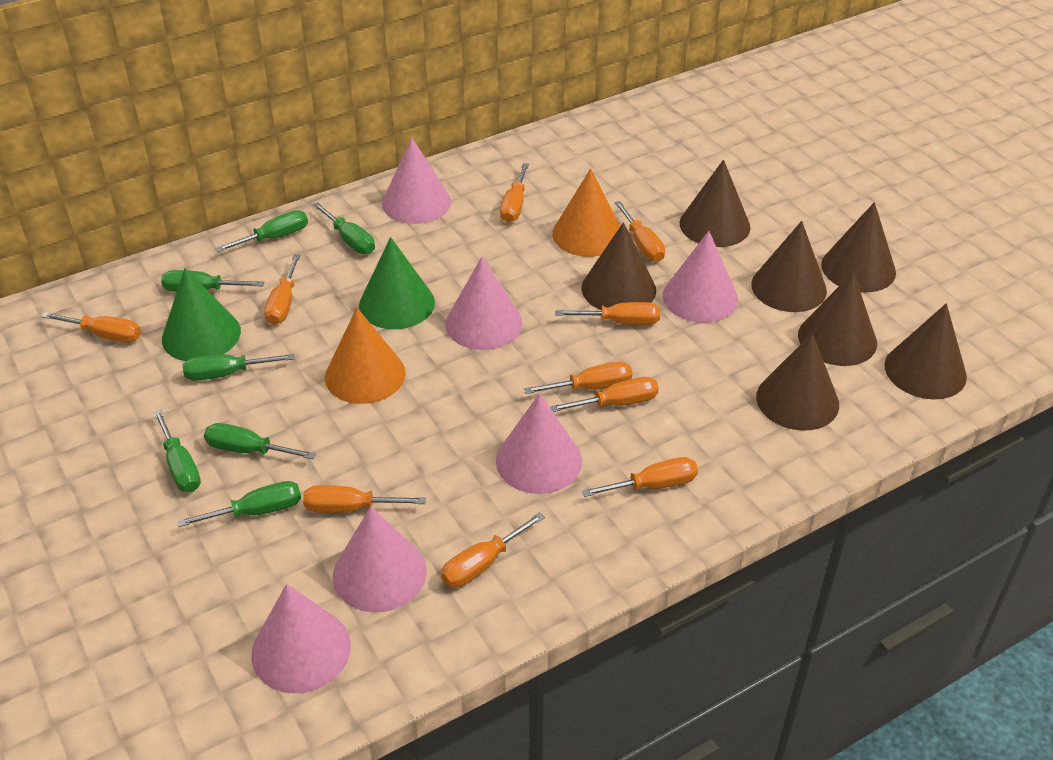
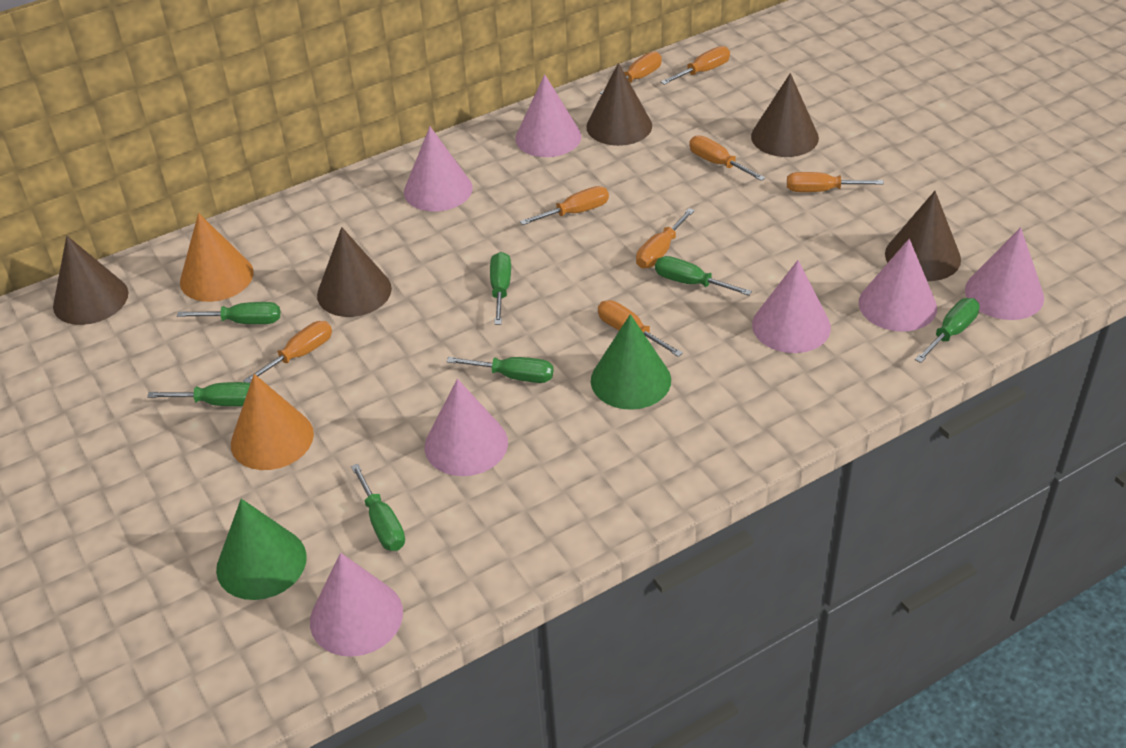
brown cone: [582,222,656,310] [680,159,750,247] [751,221,827,312] [756,333,839,431] [798,272,877,366] [821,202,896,292] [884,303,967,399] = 7 -> [53,236,128,325] [317,227,392,317] [586,63,652,146] [751,73,819,157] [885,191,961,281] = 5
orange screwdriver: [41,312,141,343] [264,254,301,325] [303,485,426,513] [441,512,545,588] [500,163,529,223] [524,362,633,394] [550,377,659,412] [555,302,660,325] [582,457,698,497] [615,201,665,262] = 10 -> [243,321,332,383] [520,186,609,225] [598,300,683,357] [600,52,662,94] [636,208,695,268] [661,46,730,85] [689,135,765,181] [787,172,884,192] = 8
pink cone: [251,584,351,693] [333,506,427,613] [382,138,451,224] [445,257,522,350] [496,393,582,494] [663,231,738,323] = 6 -> [310,553,403,657] [404,127,473,212] [425,379,508,476] [515,74,582,157] [752,260,831,353] [859,239,937,332] [965,227,1044,320] = 7

